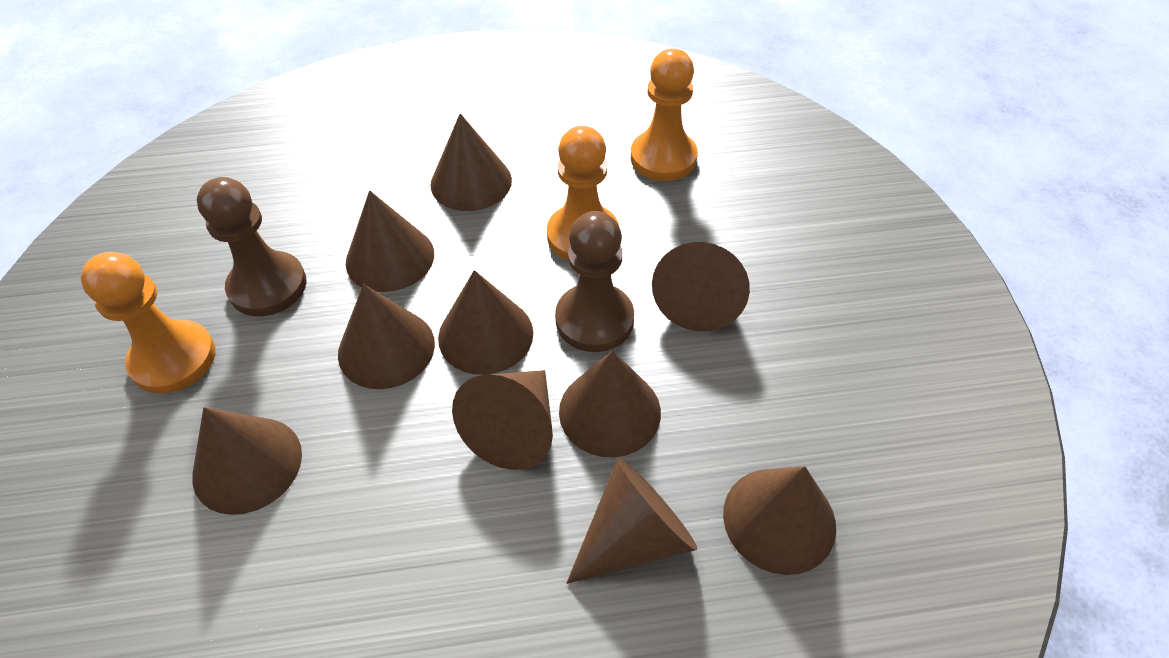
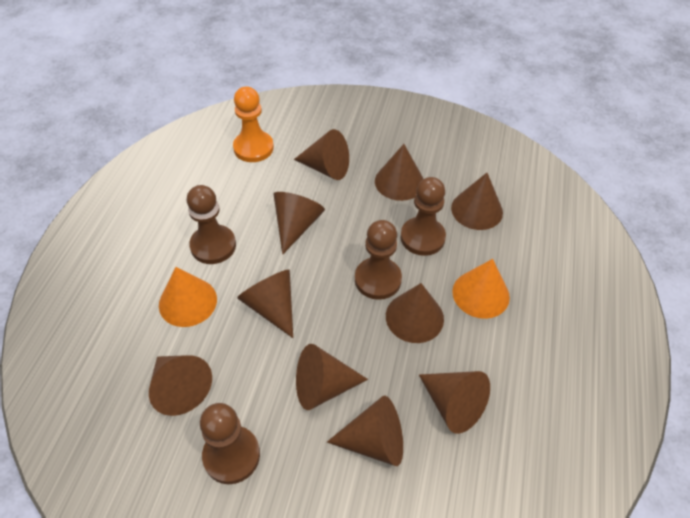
brown pawn: [197,177,307,316] [555,211,634,352] = 2 -> [187,185,236,264] [200,403,260,484] [355,220,402,300] [401,177,446,256] = 4
orange cone: none = 0 -> [159,267,217,327] [452,259,510,319] = 2
orange pawn: [81,252,216,394] [547,126,619,261] [631,48,698,181] = 3 -> [233,86,274,162] = 1

